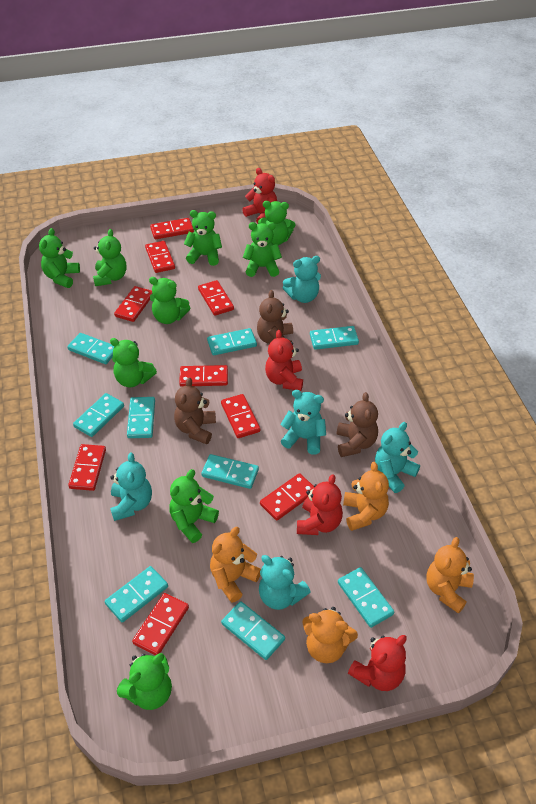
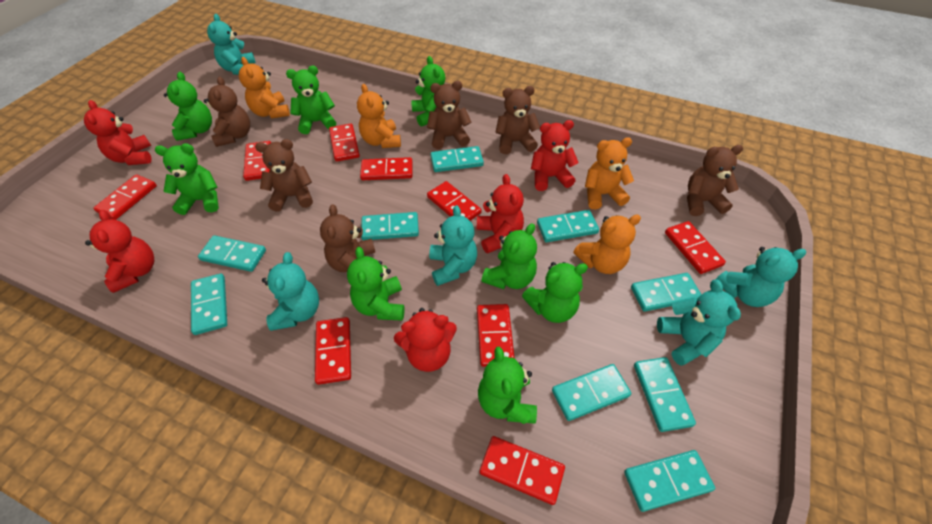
brown teddy bear: [174,378,216,444] [257,290,293,344] [337,392,378,457] = 3 -> [204,77,250,147] [255,139,313,212] [320,204,375,272] [427,81,471,149] [495,86,540,154] [687,145,743,216] = 6
green teddy bear: [39,228,80,288] [93,229,126,286] [110,338,157,387] [117,653,172,710] [149,277,190,324] [169,469,219,543] [184,210,222,266] [243,222,282,277] [258,201,295,245] = 9 -> [155,143,219,215] [164,72,212,141] [286,66,336,134] [347,247,405,321] [411,56,445,127] [478,347,537,424] [481,223,537,289] [522,262,588,323] = 8
red teddy bear: [242,168,277,224] [265,330,303,391] [297,474,343,535] [348,635,407,691] = 4 -> [84,100,152,165] [85,210,154,293] [394,308,457,372] [477,174,524,254] [531,120,579,191] = 5

